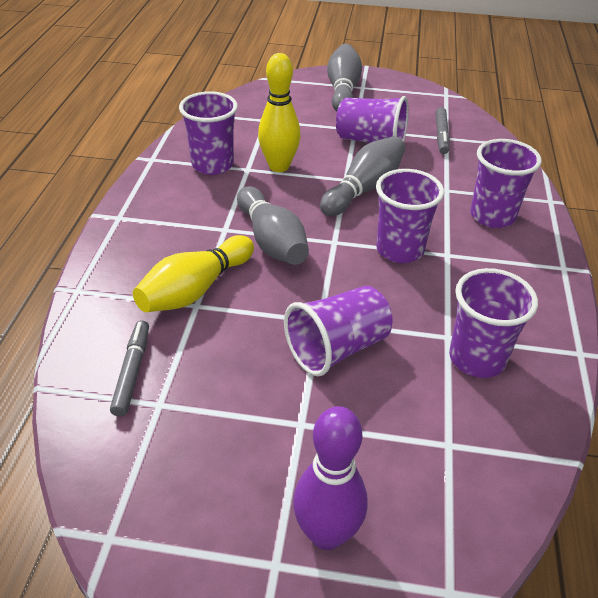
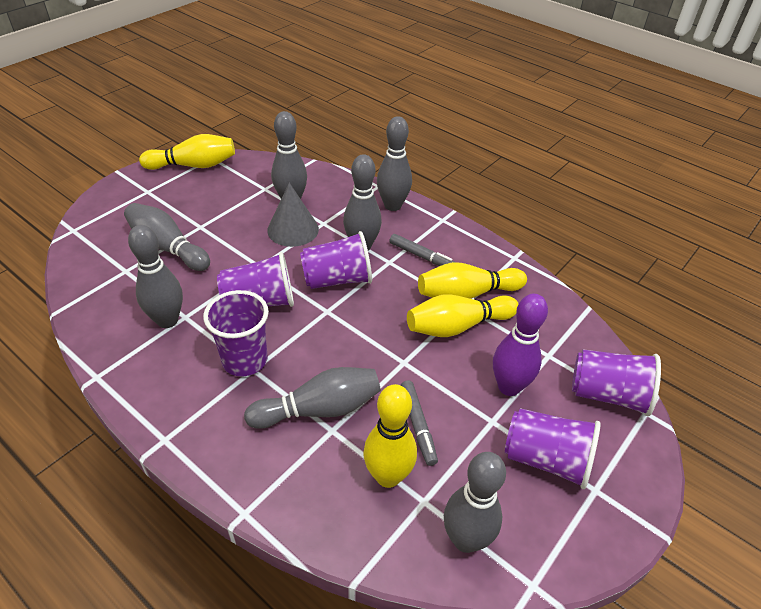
grey bowling pin: [237,186,309,265] [320,136,405,216] [327,44,362,112] = 3 -> [124,203,210,271] [128,225,183,328] [244,367,381,429] [271,111,307,199] [343,154,382,251] [377,116,412,211] [444,452,506,553] = 7
grey cone: none = 0 -> [267,183,319,247] = 1
purple cup: [179,91,238,175] [284,286,393,376] [336,96,409,143] [376,169,444,263] [449,268,538,378] [470,139,542,228] = 6 -> [203,290,269,376] [217,252,294,307] [300,231,372,289] [505,408,601,489] [572,349,661,416] = 5
yellow bowling pin: [133,235,254,312] [258,53,301,172] = 2 -> [139,134,235,170] [363,384,417,488] [407,294,519,337] [418,262,527,299] = 4

